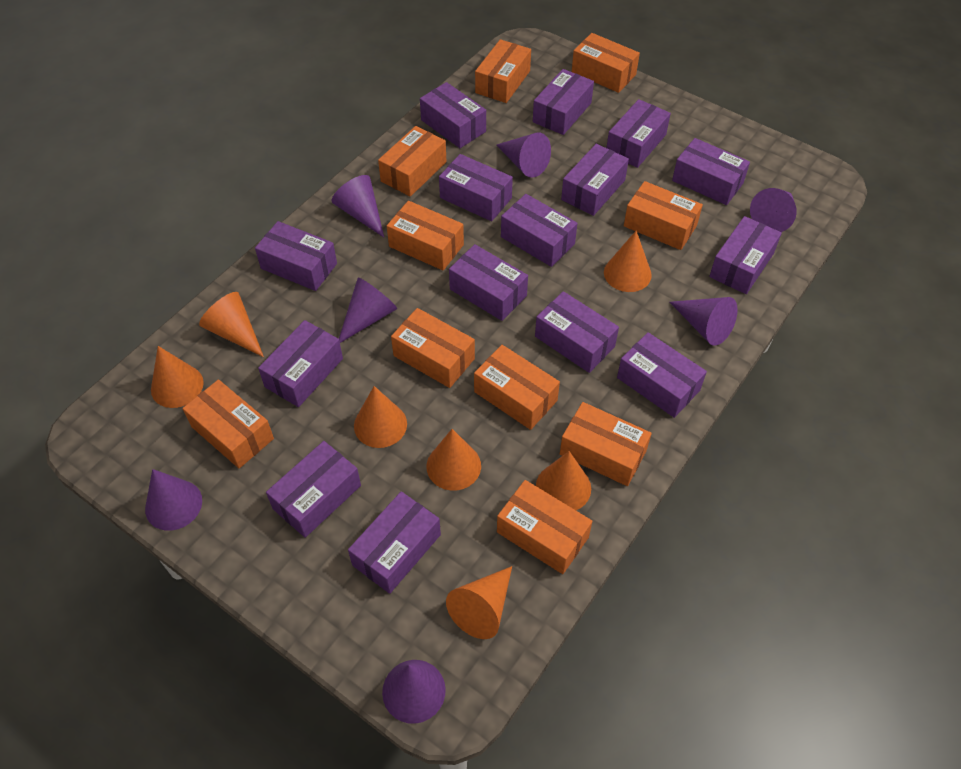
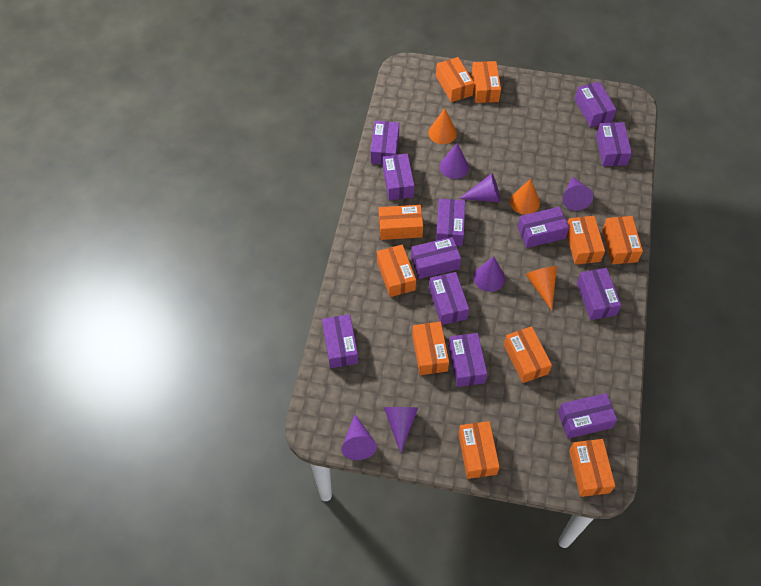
orange cone: [151,346,204,408] [199,292,264,357] [354,386,407,448] [427,429,481,491] [446,566,512,639] [536,451,591,510] [604,231,652,292] = 7 -> [428,108,457,144] [510,179,540,215] [526,266,557,310] = 3
purple box: [255,221,337,291] [258,320,343,407] [266,441,361,538] [348,491,441,594] [420,82,486,148] [439,154,513,221] [449,244,528,321] [501,194,577,267] [533,69,594,135] [535,291,619,373] [561,144,629,216] [607,99,671,168] [617,332,707,418] [672,138,750,205] [709,216,782,294] = 15 -> [322,314,358,368] [371,121,399,165] [383,154,414,200] [411,237,461,279] [429,272,469,325] [436,199,465,246] [448,333,487,387] [517,207,569,248] [558,393,617,439] [575,82,616,127] [577,268,621,320] [596,122,632,166] = 12
purple cone: [145,469,202,531] [332,175,384,237] [339,278,397,343] [382,660,446,724] [496,132,551,178] [670,297,738,346] [750,188,797,232] = 7 -> [341,415,377,460] [384,407,418,453] [440,143,469,179] [459,174,500,202] [473,256,505,292] [562,177,593,211] = 6

